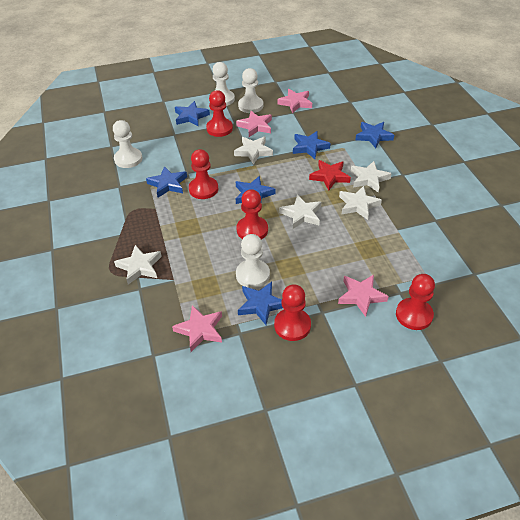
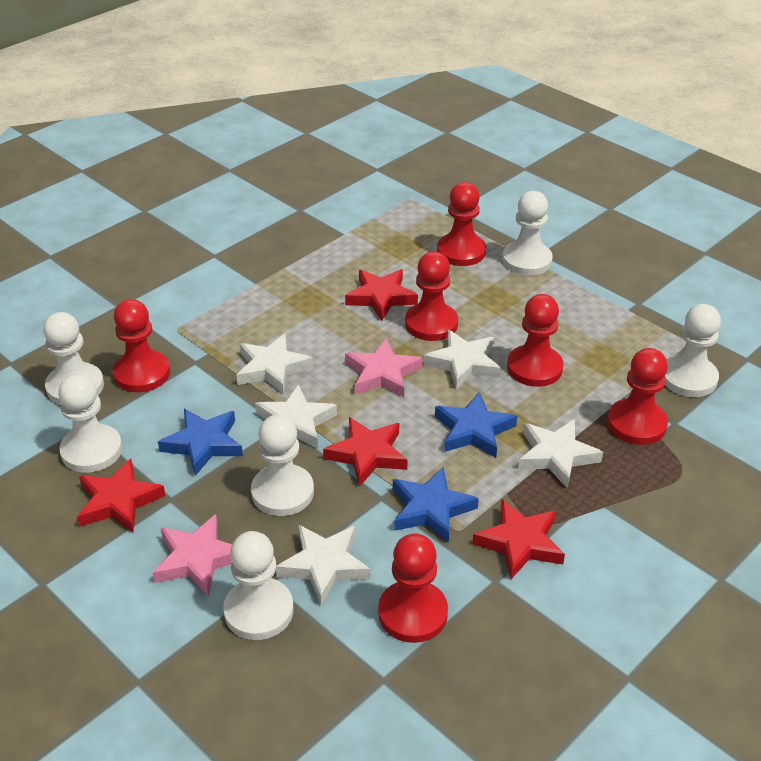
blue star: [146,166,187,197] [175,101,210,126] [236,176,275,204] [238,282,283,325] [293,131,331,159] [355,122,394,148] = 6 -> [158,409,243,476] [393,467,479,543] [435,392,517,458] = 3
pink star: [172,305,222,352] [236,111,272,137] [277,89,312,113] [338,275,389,317] = 4 -> [153,514,232,597] [345,338,423,397] = 2
red pawn: [189,149,218,199] [206,90,233,137] [236,189,268,239] [274,284,311,341] [396,274,435,330] = 5 -> [113,299,170,392] [378,533,448,643] [405,251,458,341] [437,182,486,266] [507,294,563,387] [607,348,668,445] = 6
red star: [309,160,351,190] = 1 -> [77,459,166,532] [323,417,408,487] [345,269,418,321] [472,499,565,579] = 4
white pawn: [113,120,142,168] [212,62,235,106] [236,234,270,288] [238,68,263,113] = 4 -> [43,312,104,405] [58,374,122,473] [223,531,294,640] [251,415,314,516] [503,191,553,275] [665,304,721,397] = 6

